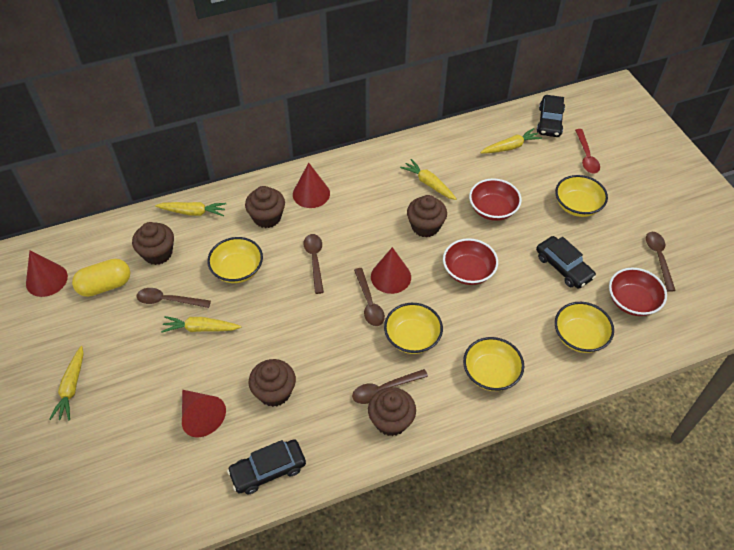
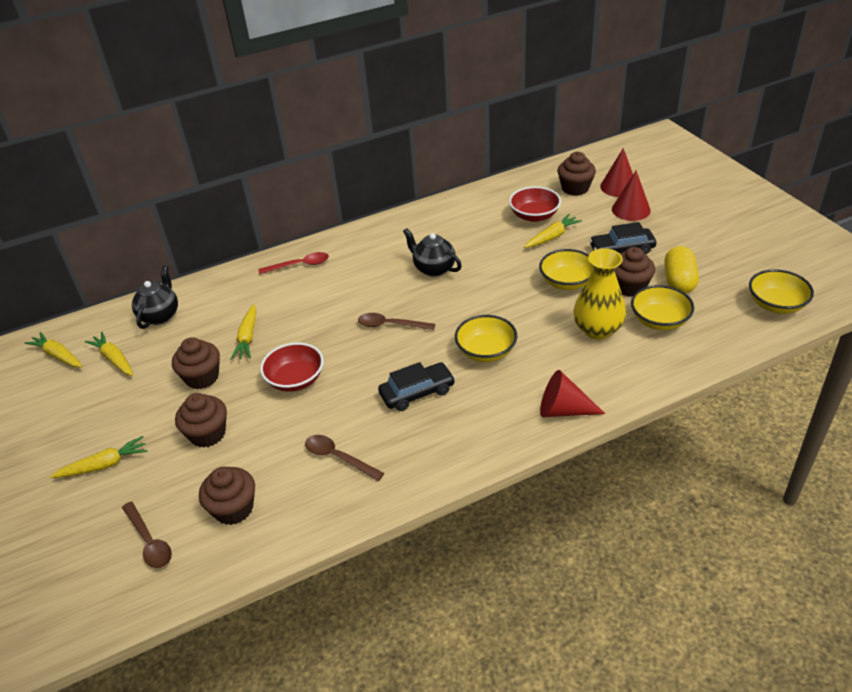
black car: [227,439,306,494] [536,236,596,289] [537,95,565,137] = 3 -> [378,362,455,411] [589,222,657,254] = 2
black teapot: none = 0 -> [132,266,178,329] [403,228,462,277] = 2
brown spoon: [136,288,211,308] [304,234,324,294] [352,369,428,404] [354,268,385,326] [646,232,676,292] = 5 -> [122,501,172,568] [305,435,384,481] [358,313,435,330] = 3
red bowl: [443,238,498,285] [469,178,522,221] [609,268,667,316] = 3 -> [260,342,324,392] [509,186,561,222] = 2
red cone: [26,251,68,297] [182,390,226,437] [293,163,330,208] [371,247,411,294] = 4 -> [540,370,605,417] [600,148,633,197] [612,171,651,221] = 3
yellow bowl: [207,237,263,283] [384,303,443,354] [463,337,524,391] [555,175,608,217] [555,302,614,353] = 5 -> [455,315,517,362] [539,249,594,290] [631,285,694,330] [749,269,814,314] = 4
yellow vase: none = 0 -> [574,248,626,339] = 1

